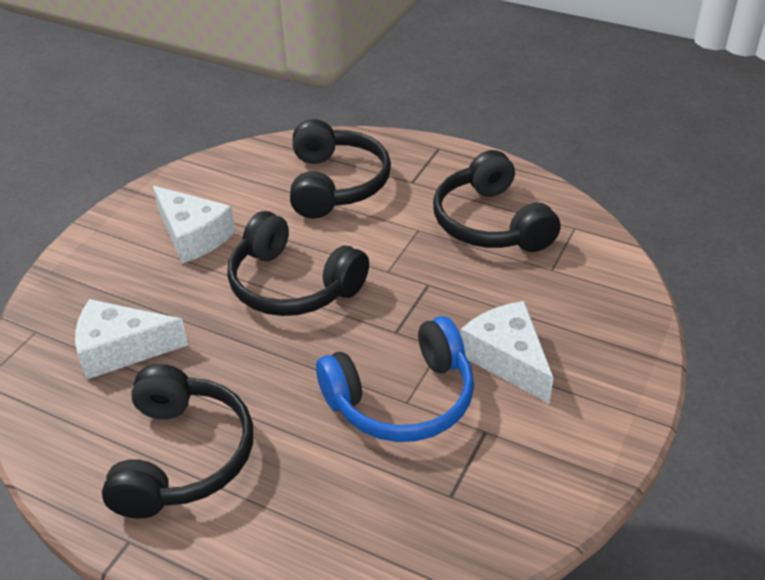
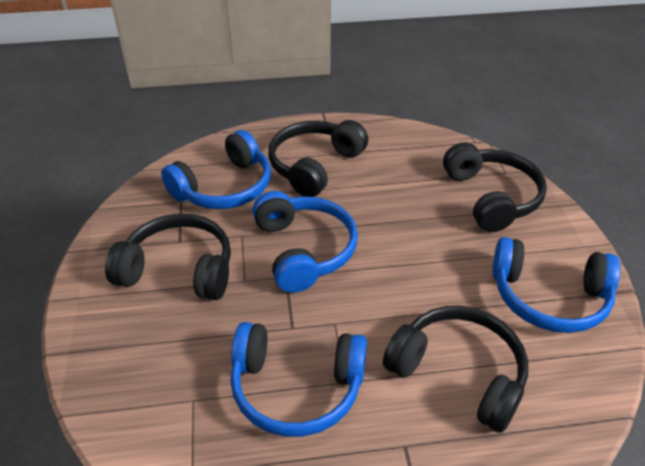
blue headphones: [316,316,474,442] = 1 -> [161,130,271,209] [230,322,367,437] [252,191,358,293] [492,237,620,333] = 4
white cheese: [75,299,188,380] [153,186,235,264] [461,301,553,404] = 3 -> none = 0

